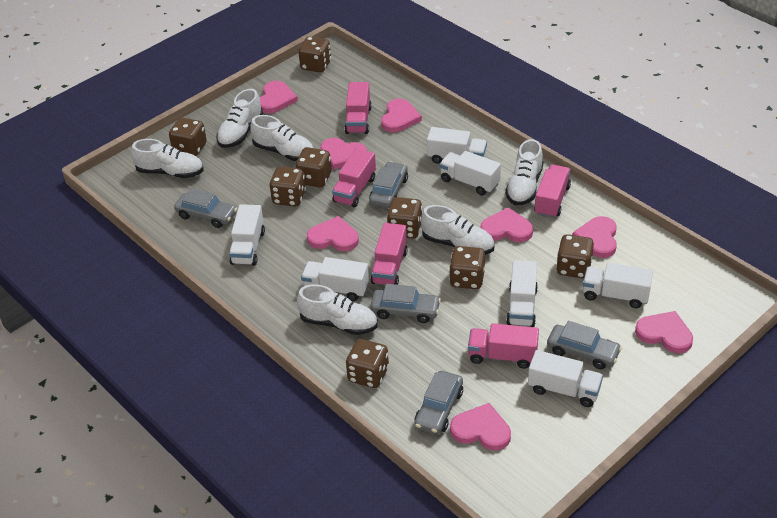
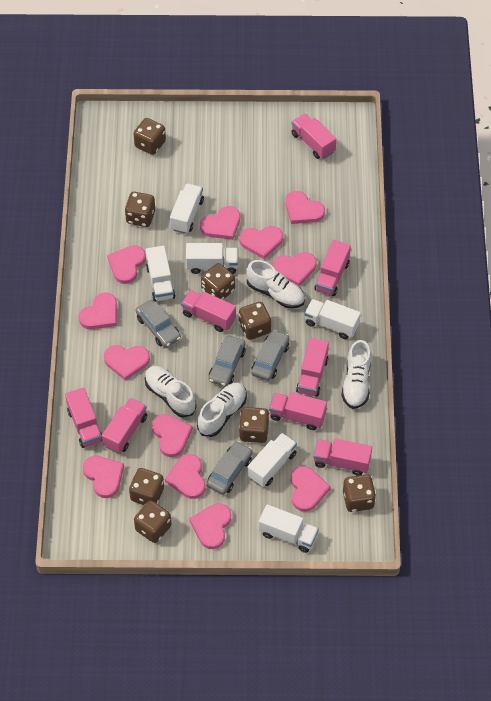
grey car: [174,188,237,228] [369,161,408,208] [370,284,441,323] [414,371,463,434] [547,321,622,369] = 5 -> [136,300,181,348] [206,441,253,495] [209,336,246,386] [251,329,289,381] = 4
pink heart: [260,81,298,113] [307,216,359,251] [320,138,367,170] [381,99,422,132] [450,403,511,451] [480,207,533,242] [573,216,617,258] [635,311,693,353] = 8 -> [79,292,117,329] [83,456,124,498] [104,345,150,381] [107,245,146,284] [152,414,193,457] [165,454,206,499] [189,503,231,549] [200,206,240,240] [239,226,283,259] [273,252,316,286] [285,191,325,224] [291,466,331,512] = 12
pink truck: [332,148,376,207] [345,82,372,134] [370,223,408,285] [468,323,539,369] [534,165,571,218] = 5 -> [65,388,102,448] [102,398,147,453] [181,290,236,332] [269,392,327,430] [291,114,336,159] [296,338,329,397] [313,438,372,476] [314,240,351,296] = 8
white shoe: [131,139,204,178] [216,89,263,148] [250,115,314,161] [297,284,378,335] [421,205,495,255] [505,139,543,205] = 6 -> [145,366,196,418] [197,382,247,437] [246,260,305,308] [341,340,371,409] = 4
white truck: [229,204,265,266] [301,257,369,301] [427,127,487,164] [440,151,501,195] [506,260,538,327] [528,350,603,407] [583,263,653,308] = 7 -> [146,246,175,302] [170,183,204,234] [186,243,238,274] [247,433,297,487] [259,504,319,553] [304,299,361,339] = 6

